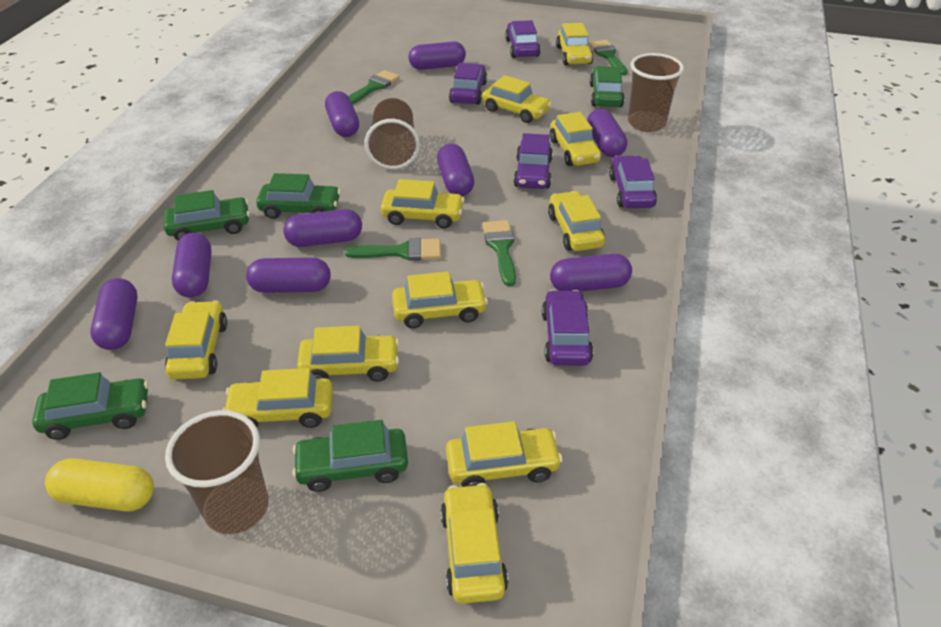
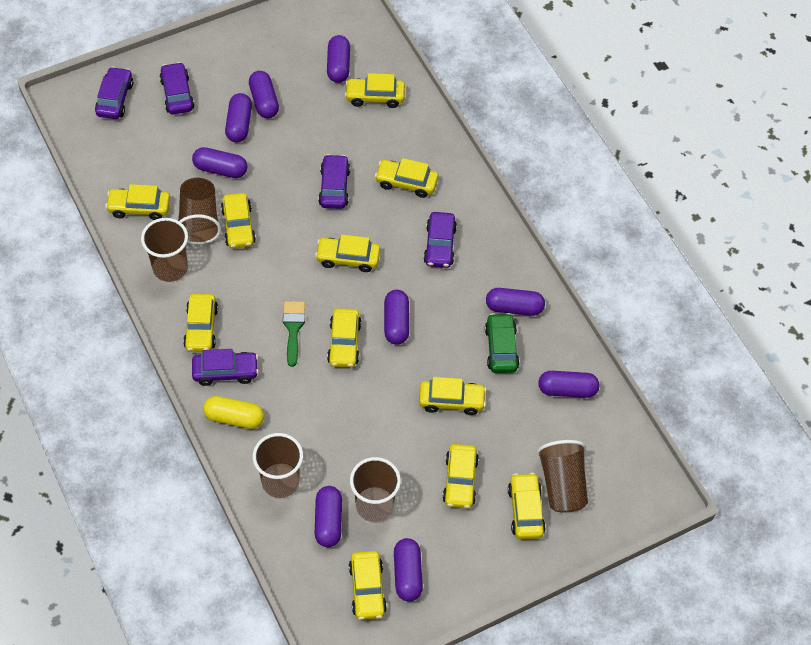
brown cup: [165,410,269,534] [365,98,420,169] [628,53,684,132] = 3 -> [141,218,188,282] [178,178,221,245] [253,433,303,498] [350,457,401,522] [537,440,588,513] = 5
green brush: [345,238,441,261] [348,70,400,105] [483,220,516,286] [589,40,628,75] = 4 -> [283,301,305,367] = 1
green car: [32,372,149,440] [164,190,250,241] [256,173,341,219] [292,420,408,492] [589,66,625,107] = 5 -> [485,313,519,373] = 1

